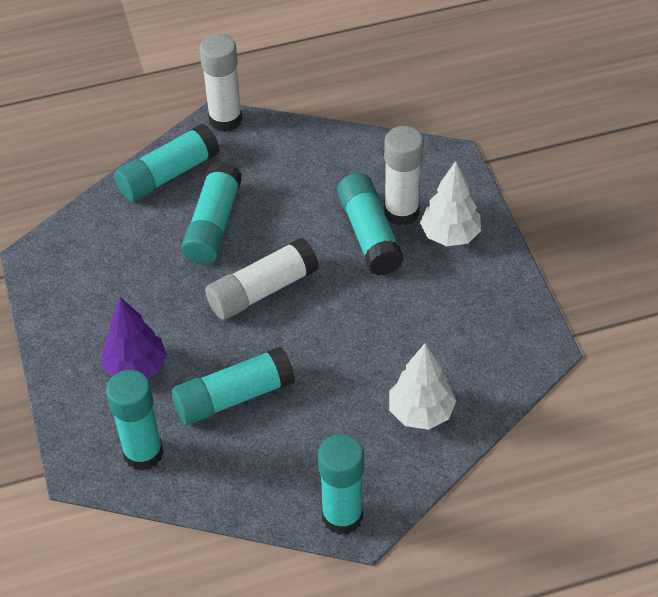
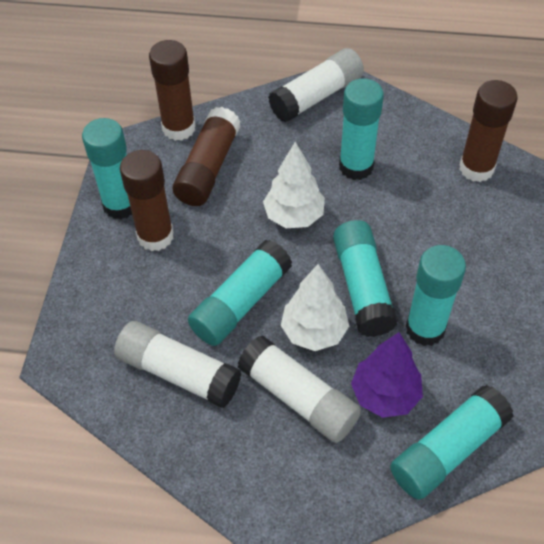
brown glue stick: none = 0 -> [120,150,174,251] [149,40,195,141] [172,107,241,206] [459,80,518,182] = 4

